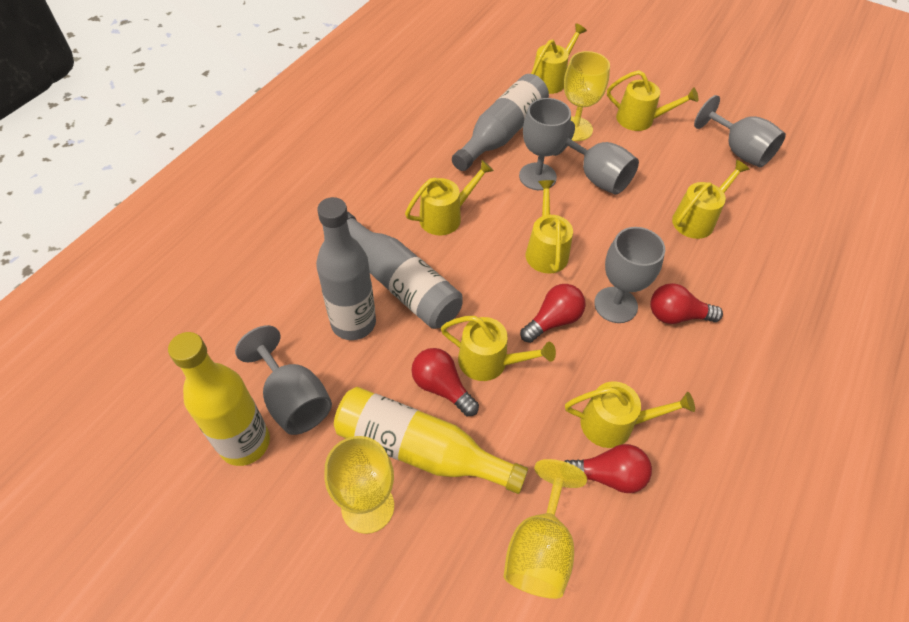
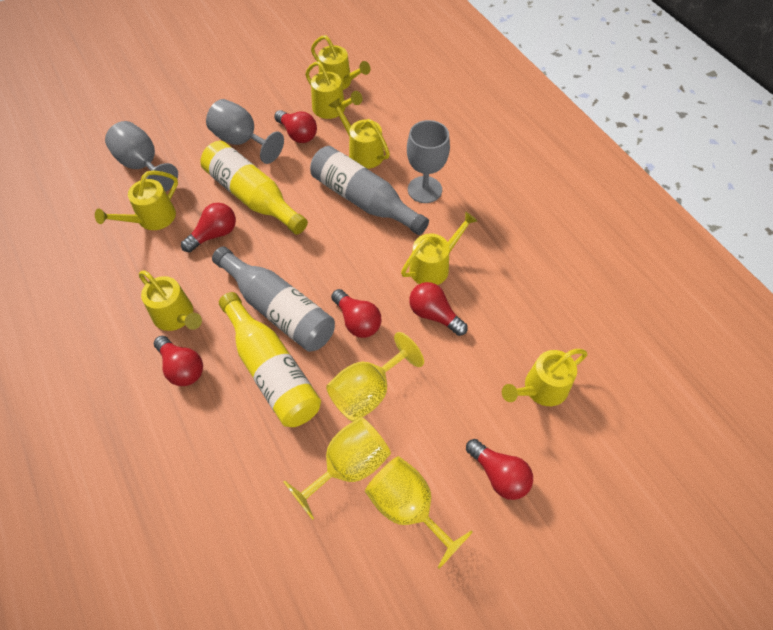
grey bottle: [316,197,376,340] [347,211,463,329] [452,74,549,171] = 3 -> [212,246,335,352] [310,146,429,235] = 2
grey goblet: [235,325,332,435] [519,98,571,190] [554,121,639,195] [594,227,665,323] [694,95,786,167] = 5 -> [105,121,178,192] [206,99,284,164] [407,120,450,203] = 3
red light bulb: [411,348,479,416] [520,284,586,343] [564,444,652,493] [650,283,723,324] = 4 -> [154,336,203,386] [181,203,236,252] [274,110,317,143] [331,289,381,338] [409,282,468,336] [466,439,533,500] = 6

